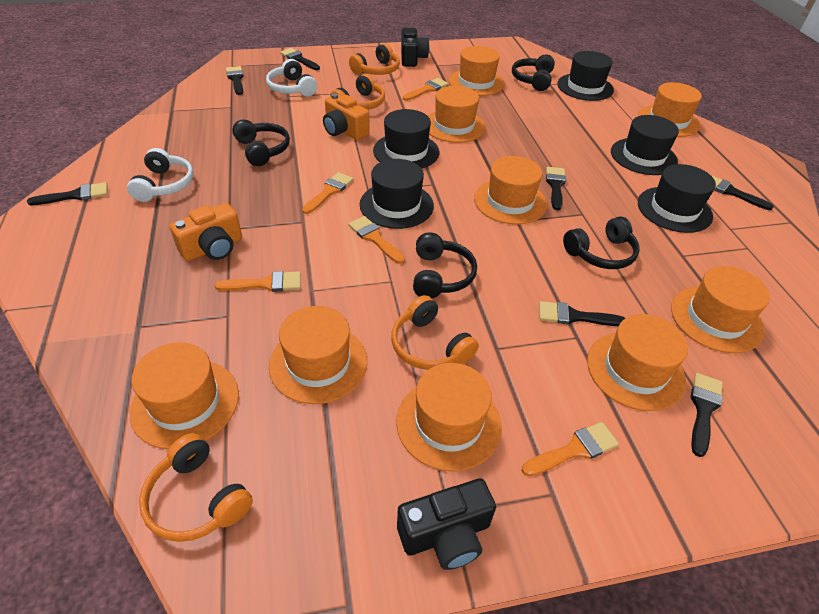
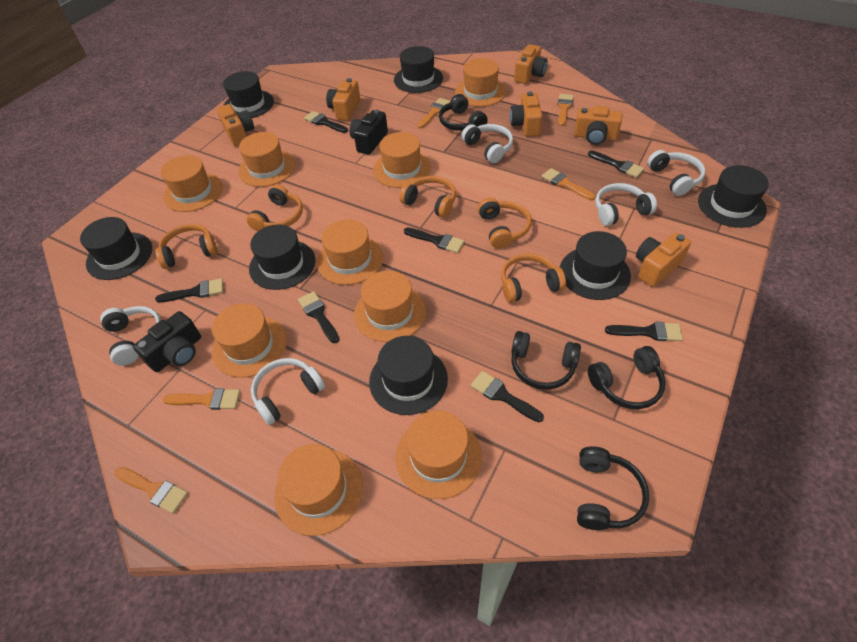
black hat: [359,159,434,229] [373,109,439,169] [557,51,614,101] [611,115,679,175] [638,164,716,233] = 5 -> [80,217,152,280] [223,71,274,118] [249,224,316,290] [369,336,448,415] [394,46,443,93] [560,231,631,300] [698,165,769,228] = 7
orange camera: [170,203,242,261] [323,93,370,140] = 2 -> [217,104,254,146] [326,78,360,121] [510,91,542,137] [514,44,548,84] [574,106,622,145] [636,232,691,287] = 6
orange headphones: [139,433,253,542] [330,74,385,110] [349,43,400,75] [391,295,479,370] = 4 -> [155,224,217,269] [246,184,303,232] [399,176,456,218] [478,198,532,249] [501,253,566,302] = 5
white headphones: [127,148,194,202] [266,59,317,97] = 2 -> [100,306,161,366] [251,358,325,425] [462,124,513,163] [595,183,657,226] [647,150,706,196] = 5

